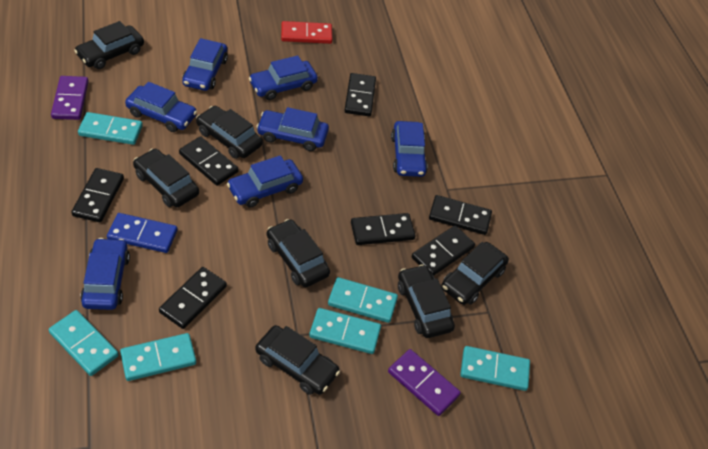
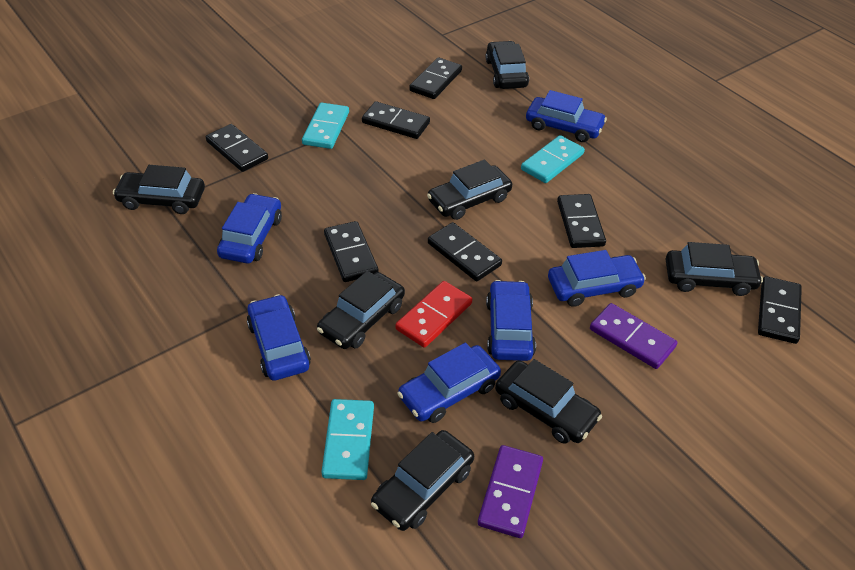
blue car: [80,238,130,310] [125,82,197,132] [182,38,228,91] [227,155,303,208] [249,56,318,100] [256,107,329,151] [391,121,428,177] = 7 -> [217,193,282,263] [247,294,311,381] [397,343,501,423] [486,280,536,361] [526,90,607,142] [548,250,646,307] = 6
blue domino: [107,213,178,253] = 1 -> none = 0
turquoise domino: [49,310,119,376] [78,112,143,145] [120,333,196,381] [309,308,381,354] [328,277,398,323] [460,346,530,391] = 6 -> [302,103,349,149] [322,399,374,480] [521,135,585,183] = 3

